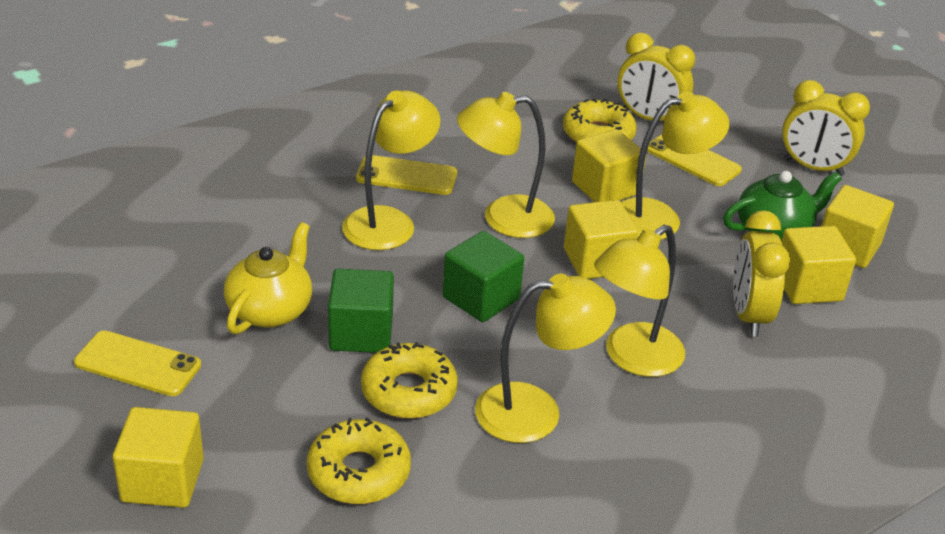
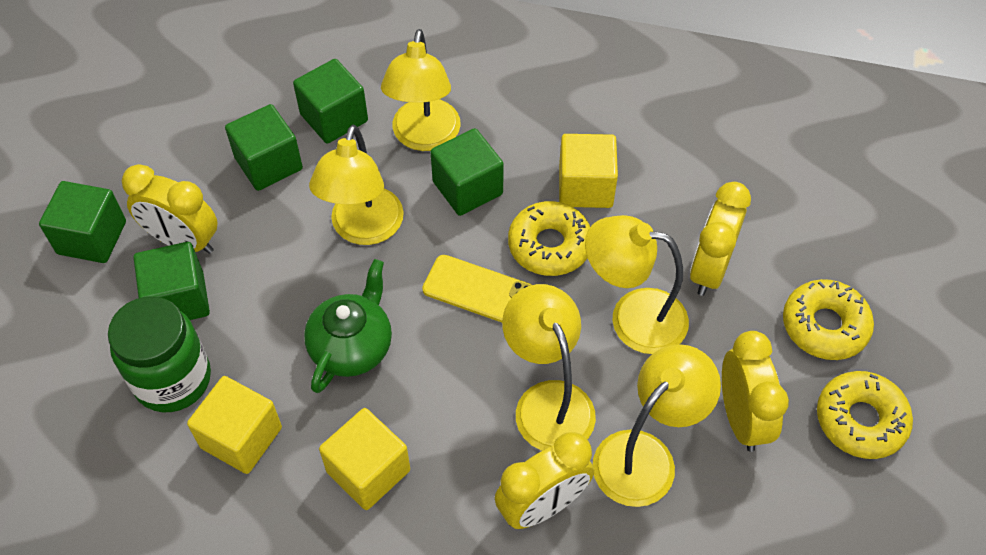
green cube: [328,269,394,353] [443,231,524,322] = 2 -> [39,181,126,263] [134,242,210,320] [225,104,303,191] [293,59,368,144] [430,128,504,216] = 5
green jar: none = 0 -> [108,296,211,412] = 1
yellow clock: [618,33,695,121] [733,210,790,337] [782,80,870,176] = 3 -> [122,164,218,254] [495,432,594,529] [690,182,751,296] [722,331,789,452] = 4
yellow cube: [113,407,204,508] [564,200,638,279] [572,129,646,202] [781,226,856,304] [822,185,894,268] = 5 -> [187,376,282,474] [319,408,410,510] [559,134,618,208] = 3
yellow phone: [74,330,201,396] [356,155,457,195] [647,134,742,186] = 3 -> [422,255,532,322] = 1
yellow teapot: [224,222,312,334] = 1 -> none = 0

